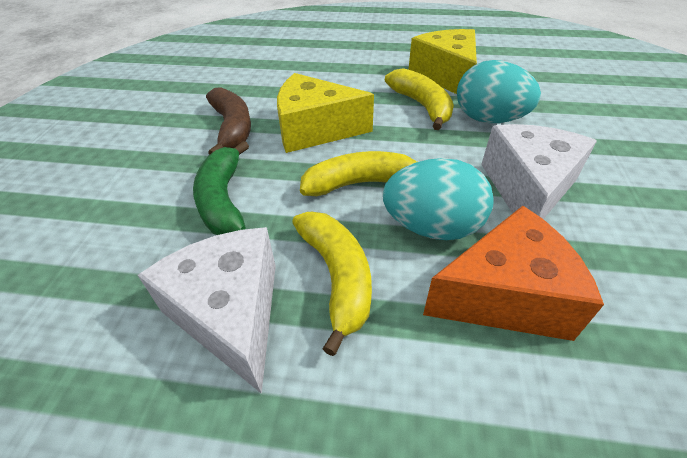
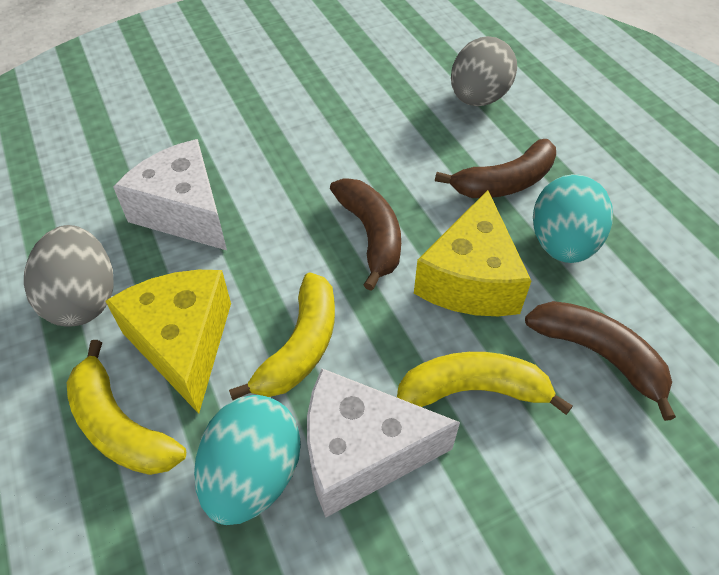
brown banana: [206,87,251,155] = 1 -> [330,178,401,291] [435,139,556,198] [525,301,676,421] = 3
green banana: [193,141,249,235] = 1 -> none = 0
grey egg: none = 0 -> [24,225,113,326] [451,36,517,106] = 2
orange cheese: [423,206,604,341] = 1 -> none = 0

